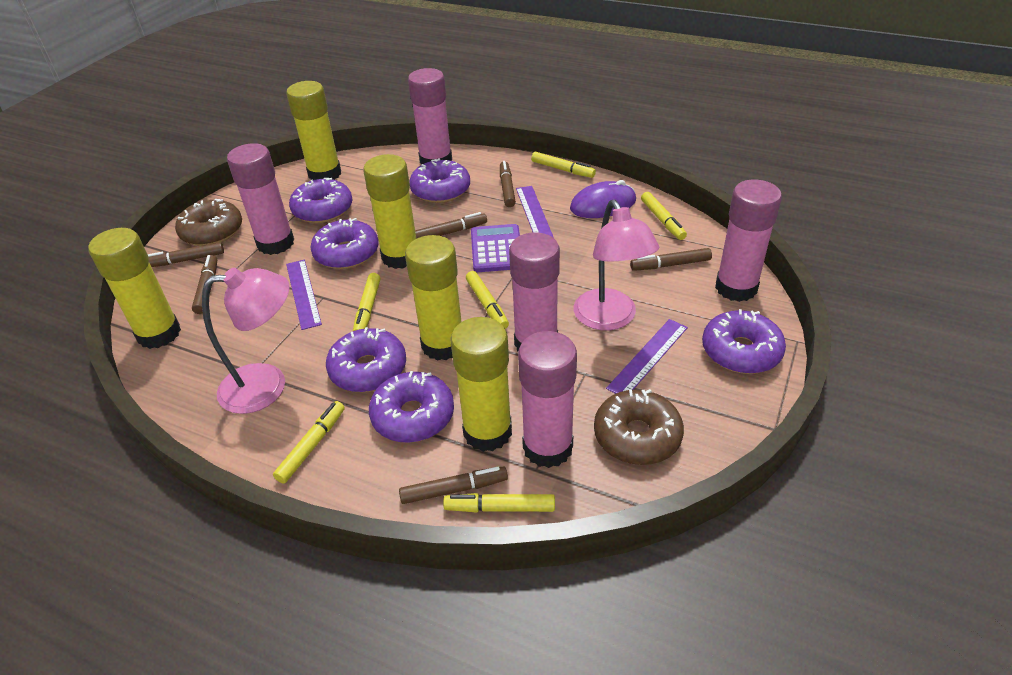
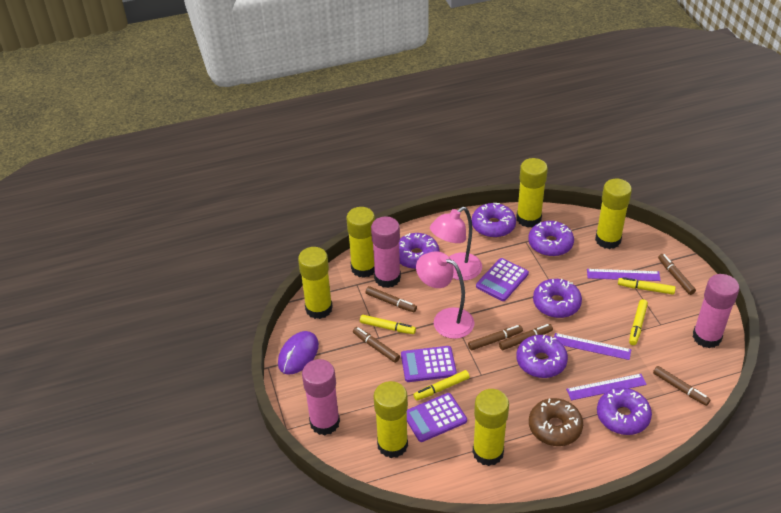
brown donut: [175,199,242,246] [594,389,684,465] = 2 -> [529,398,583,446] = 1
pink glue stick: [227,143,294,255] [408,68,452,165] [509,232,560,351] [518,331,577,468] [715,180,782,302] = 5 -> [302,359,340,435] [371,216,401,288] [693,274,739,348] = 3
purple calculator: [471,224,520,272] = 1 -> [401,346,457,382] [407,393,467,442] [476,258,529,301] = 3
yellow glue stick: [88,228,181,349] [286,81,341,180] [363,154,416,269] [405,235,461,361] [451,317,512,452] = 5 -> [298,247,333,319] [346,207,375,278] [374,381,408,458] [472,389,509,466] [516,158,548,227] [595,179,632,249] = 6
yellow marker: [273,401,345,484] [353,273,381,331] [443,493,555,513] [466,271,509,329] [531,152,596,178] [641,192,687,240] = 6 -> [360,315,416,334] [413,370,470,401] [618,277,676,295] [629,299,648,345] = 4

